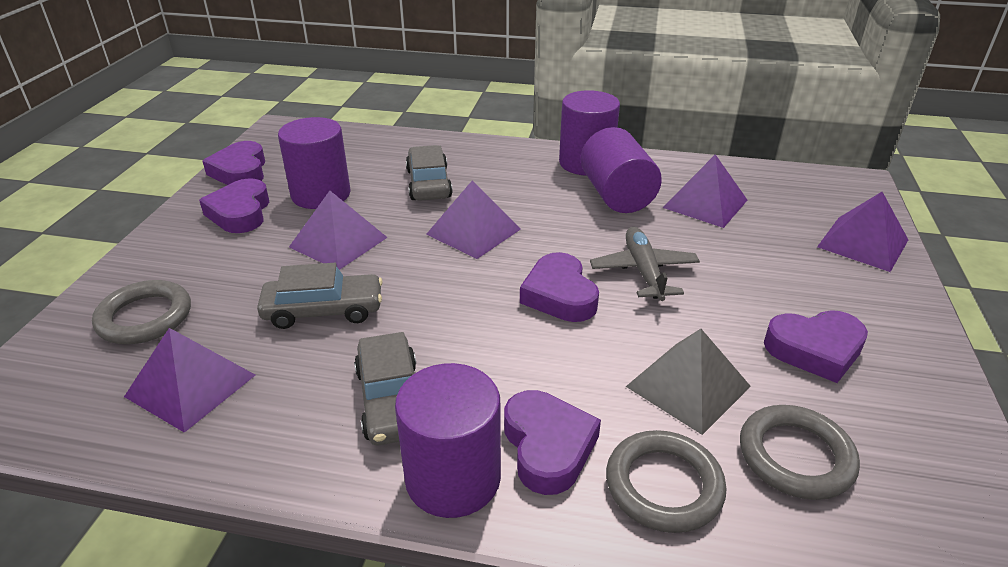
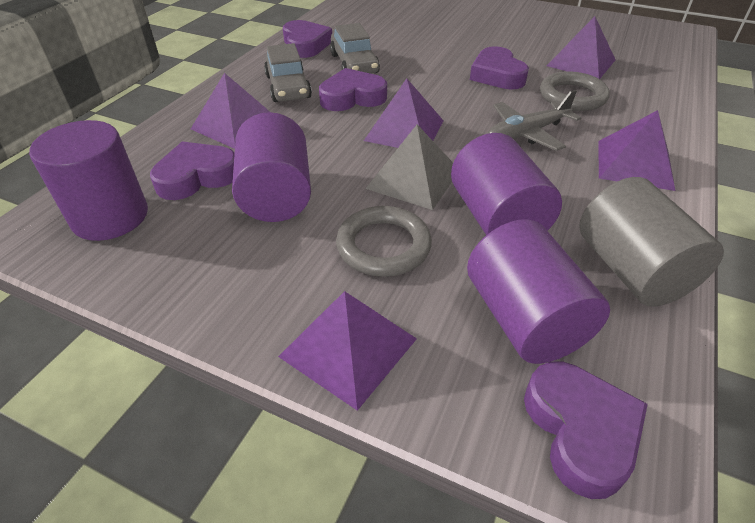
grey car: [257,263,383,329] [354,332,416,445] [406,145,453,201] = 3 -> [264,43,312,102] [330,23,380,74] = 2
grey cylinder: none = 0 -> [579,177,724,307] = 1
grey ring: [92,280,191,344] [606,430,726,533] [740,405,860,500] = 3 -> [336,206,432,277] [540,71,610,111] = 2

